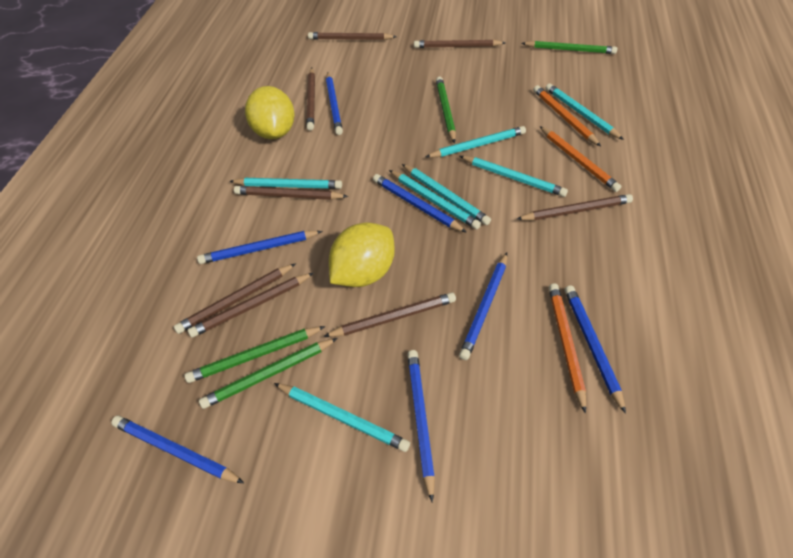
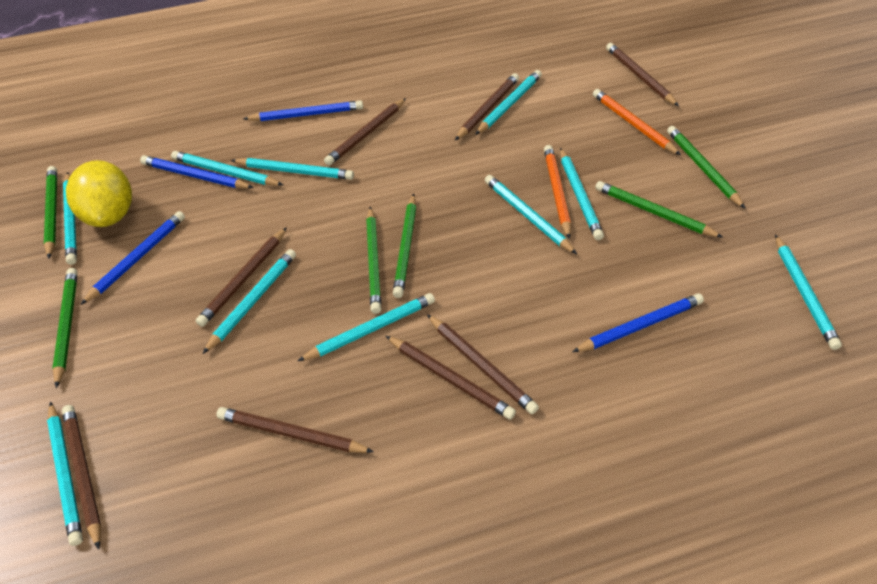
blue pencil: [111,416,244,483] [197,231,322,264] [326,72,343,135] [373,174,467,233] [407,350,435,502] [459,253,507,360] [565,285,626,414] = 7 -> [81,211,185,305] [140,155,254,188] [243,100,363,121] [572,294,704,352] = 4
green pencil: [185,326,325,383] [199,338,338,409] [436,77,456,143] [521,41,617,54] = 4 -> [44,166,57,259] [52,268,78,388] [366,207,381,314] [393,194,416,298] [595,181,723,238] [667,126,745,209] = 6
orange pencil: [533,85,601,146] [540,126,621,192] [549,283,586,414] = 3 -> [544,145,571,239] [593,89,681,155] = 2
turquoise pencil: [229,178,342,189] [274,383,410,452] [389,170,481,229] [402,164,491,225] [426,126,526,158] [460,156,568,197] [545,83,624,140] = 7 -> [47,402,83,546] [63,172,77,265] [171,151,283,186] [203,249,296,354] [231,158,354,180] [298,293,435,361] [475,70,542,135] [485,175,577,254] [560,148,604,240] [775,235,842,350] = 10
yellow lemon: [245,86,295,139] [329,223,395,287] = 2 -> [66,160,132,227] = 1

